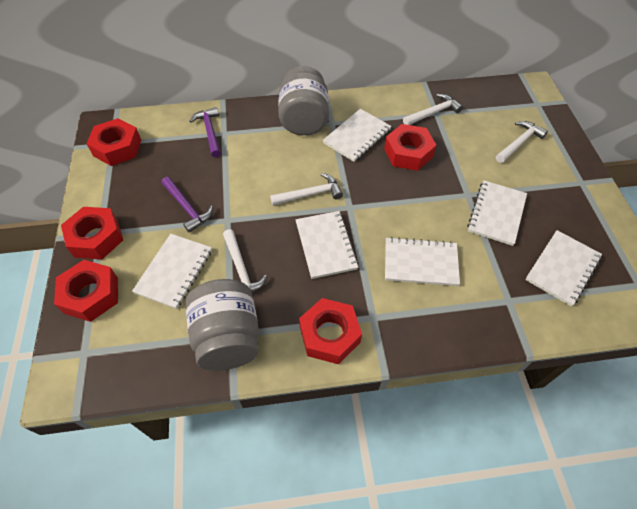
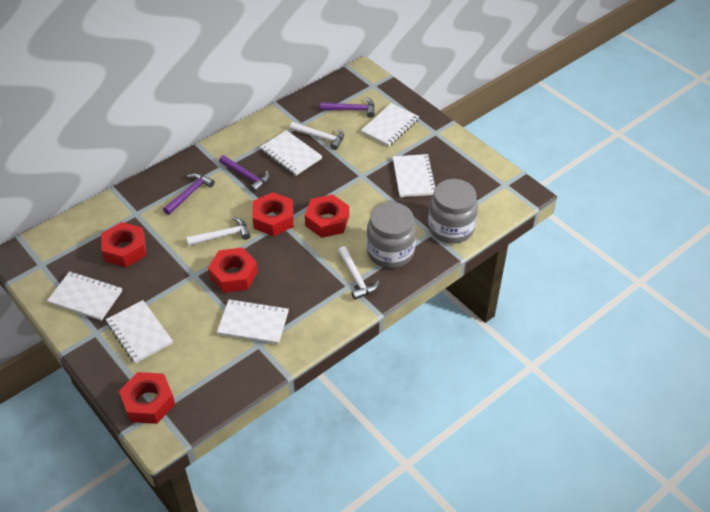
purple hammer: [161,177,213,233] [189,107,221,158] = 2 -> [163,173,215,215] [219,155,270,193] [321,97,375,118] = 3
white hammer: [223,229,267,293] [270,173,343,206] [403,94,463,125] [496,121,548,163] = 4 -> [186,217,251,246] [290,122,344,150] [338,246,380,300] = 3

